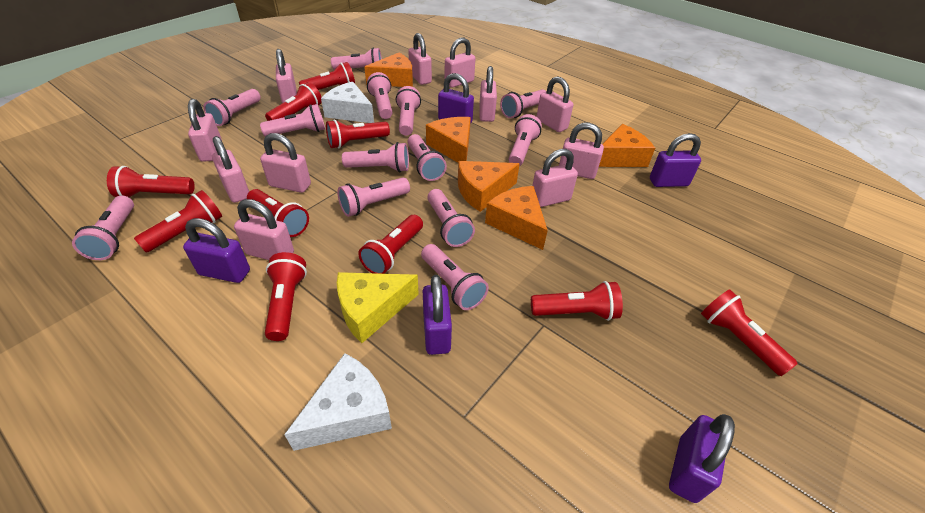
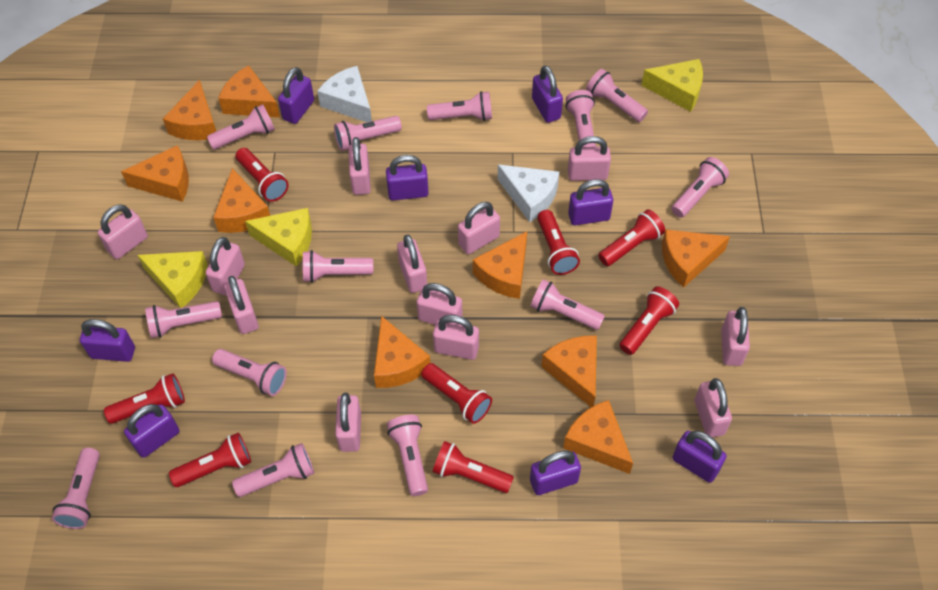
orange cheese: [364,53,413,87] [426,117,471,163] [458,161,520,212] [485,186,548,250] [599,124,655,167] = 5 -> [121,145,189,202] [163,80,216,140] [213,168,270,233] [218,65,280,118] [374,316,430,388] [473,231,527,299] [541,336,597,407] [563,400,633,474] [662,229,730,288] = 9
pink padlock: [188,99,222,162] [212,136,249,203] [234,199,294,260] [260,133,311,193] [276,49,297,103] [408,33,432,85] [444,38,475,88] [479,66,497,122] [532,149,578,207] [537,76,573,132] [559,123,604,179] = 11 -> [98,204,148,259] [206,237,245,295] [224,276,259,334] [335,392,361,452] [348,137,371,195] [397,235,427,293] [417,283,463,325] [433,315,479,360] [458,202,500,254] [568,136,611,181] [695,378,732,437] [721,307,750,366] = 12
purple padlock: [183,218,250,283] [423,275,452,355] [438,73,474,124] [650,133,701,187] [669,414,735,503] = 5 -> [80,319,135,362] [124,404,180,458] [278,67,314,124] [386,155,429,200] [530,450,581,495] [532,65,563,123] [568,179,613,225] [672,431,727,483] = 8
red flashlight: [107,166,195,197] [134,190,222,252] [247,189,309,237] [265,82,322,121] [265,252,307,341] [299,62,355,90] [326,119,390,149] [358,215,423,274] [531,281,623,321] [701,290,798,376] = 10 -> [104,373,185,424] [169,433,251,487] [236,148,289,202] [421,363,492,424] [433,441,514,493] [537,210,580,275] [598,209,665,266] [619,286,679,355] = 8
yellow cheese: [337,272,419,343] = 1 -> [138,251,208,308] [245,208,312,267] [641,59,703,112] = 3

